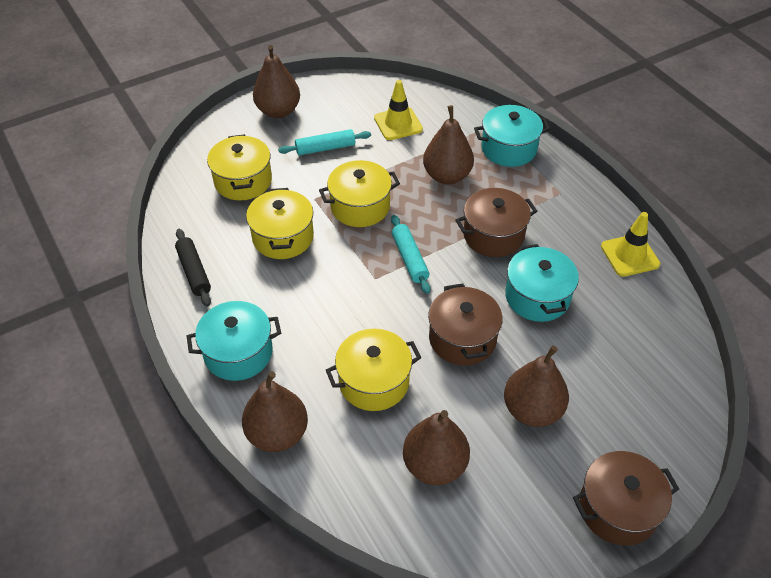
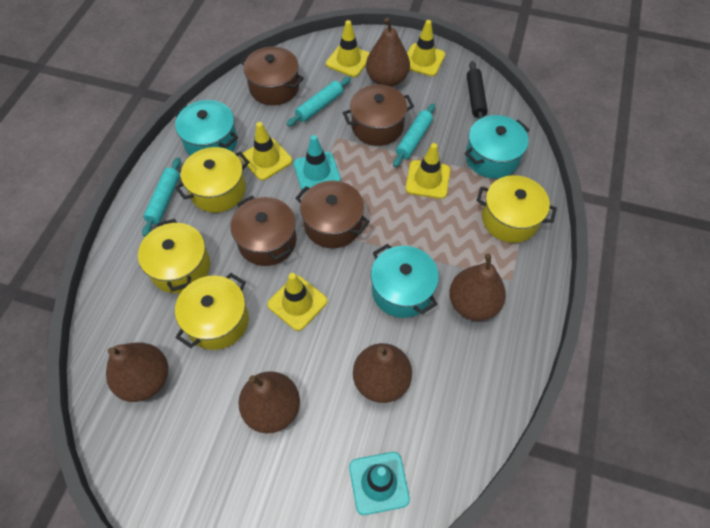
brown pot: [428,283,503,366] [455,188,537,257] [573,451,679,545] = 3 -> [231,196,296,266] [240,47,304,105] [296,181,370,248] [343,84,414,146] = 4
turquoise rolling pin: [278,129,371,155] [391,215,431,294] = 2 -> [142,157,181,237] [287,77,351,126] [393,104,435,167] = 3
turquoise traffic cone: none = 0 -> [293,135,341,192] [349,452,410,515] = 2
yellow traffic cone: [374,80,423,140] [601,212,660,277] = 2 -> [241,122,292,180] [267,273,328,331] [326,20,369,77] [405,143,450,199] [407,20,445,76] = 5

